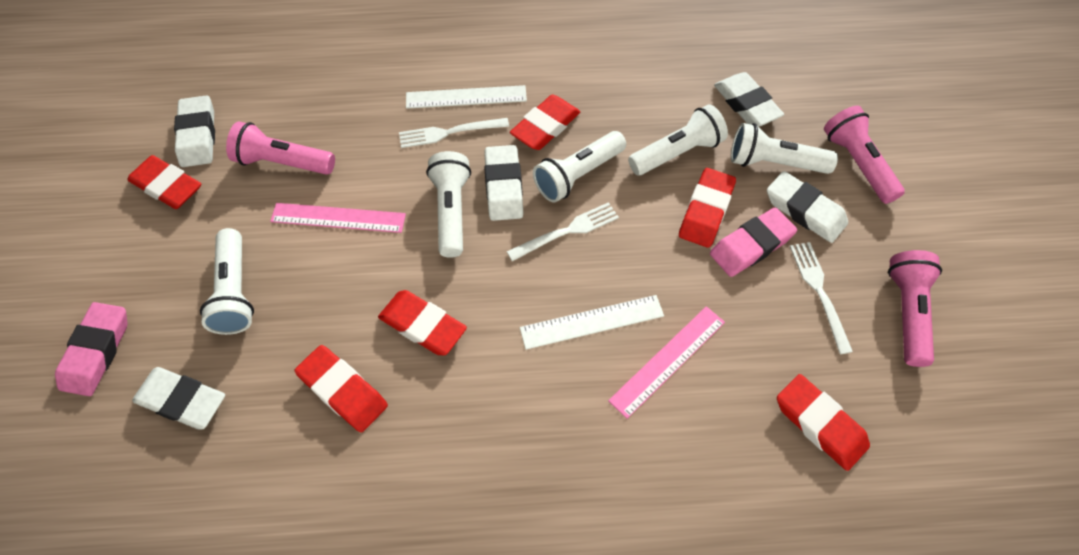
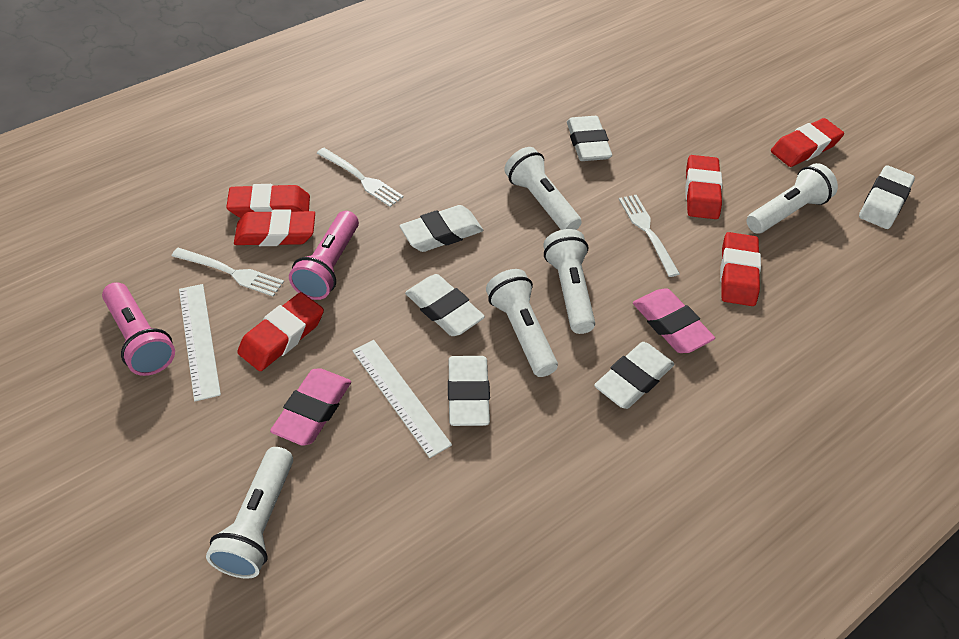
pink flashlight: [226,121,335,175] [824,106,905,204] [888,250,942,367] = 3 -> [102,282,175,376] [289,211,359,300] = 2
pink ruler: [270,203,406,233] [608,306,725,419] = 2 -> none = 0
white eraser: [132,367,225,429] [174,95,215,167] [484,145,523,221] [714,72,784,127] [767,171,848,243] = 5 -> [400,205,483,252] [405,274,485,336] [448,356,490,426] [567,116,612,161] [594,342,675,409] [859,165,915,229] = 6

